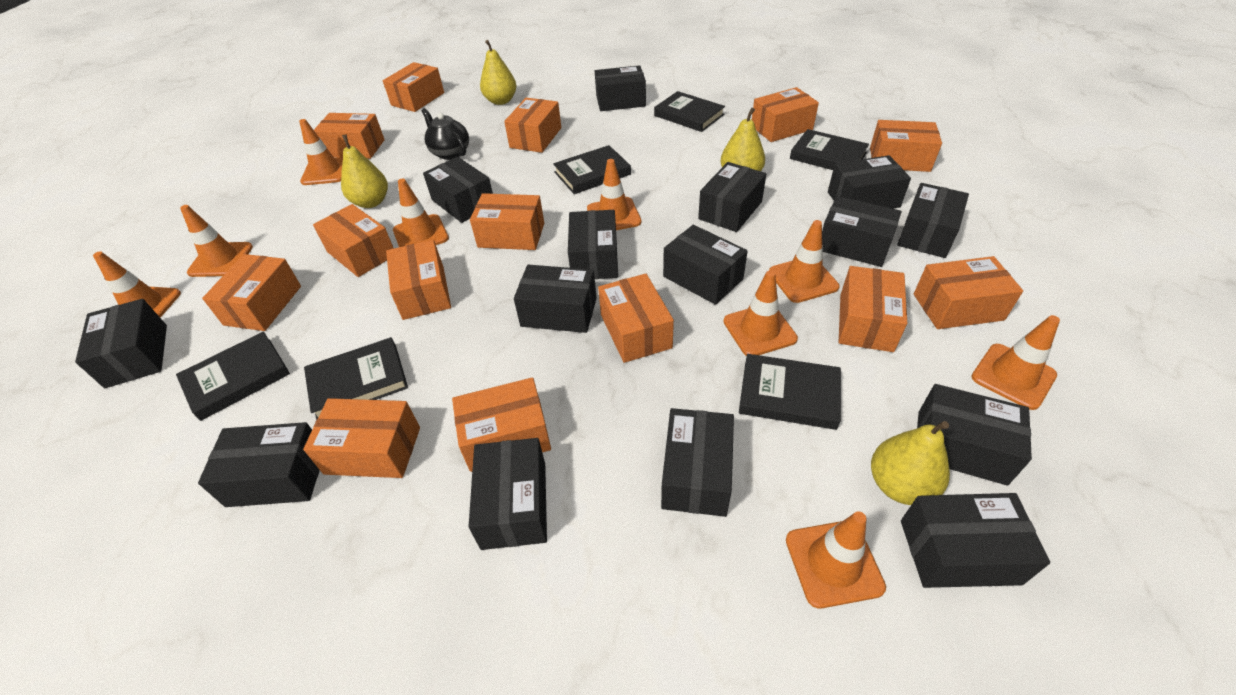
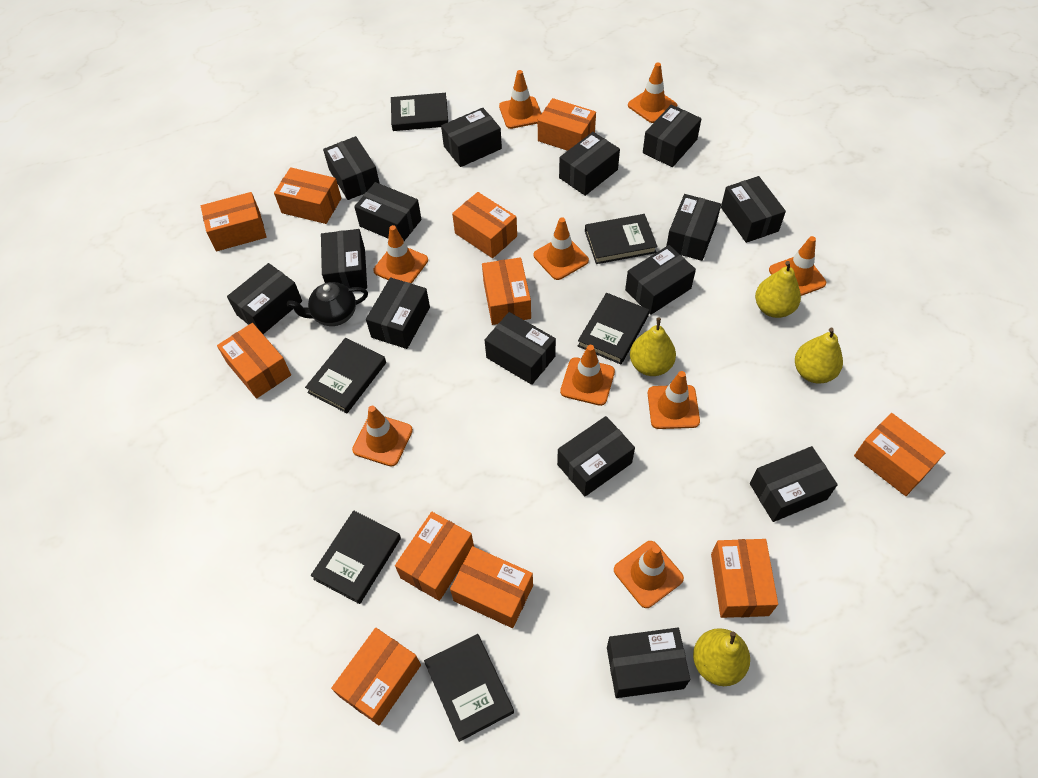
orange box: [202,254,301,331] [303,398,420,478] [313,204,394,277] [314,113,385,159] [383,62,444,112] [386,240,451,320] [452,377,551,472] [470,193,544,250] [504,98,561,153] [598,274,674,363] [752,87,819,142] [839,266,907,352] [870,120,942,172] [914,256,1023,329] = 14 -> [201,192,266,251] [217,323,291,399] [274,167,341,224] [331,628,421,725] [395,512,474,601] [450,546,533,628] [452,192,517,258] [482,257,531,325] [538,98,596,151] [711,539,778,618] [854,413,945,496] = 11

